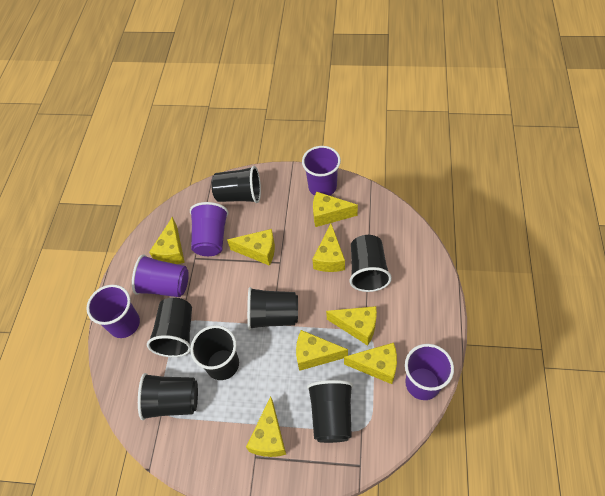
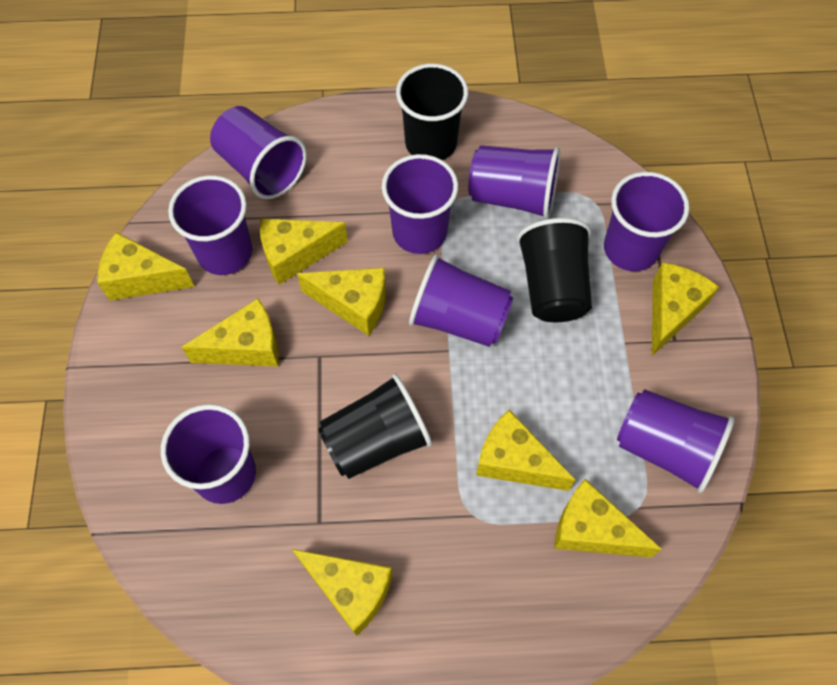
black cup: [138,373,198,420] [147,297,192,357] [190,325,239,380] [211,166,261,203] [247,287,298,330] [307,380,353,443] [350,235,392,292] = 7 -> [318,374,432,479] [396,64,468,160] [516,218,592,322] = 3
purple cup: [87,285,140,338] [132,254,189,297] [190,202,228,256] [302,146,341,196] [405,344,454,400] = 5 -> [161,404,256,504] [168,175,252,275] [210,106,307,199] [382,154,458,254] [409,254,513,347] [468,145,560,219] [604,172,689,271] [617,389,735,493] = 8

